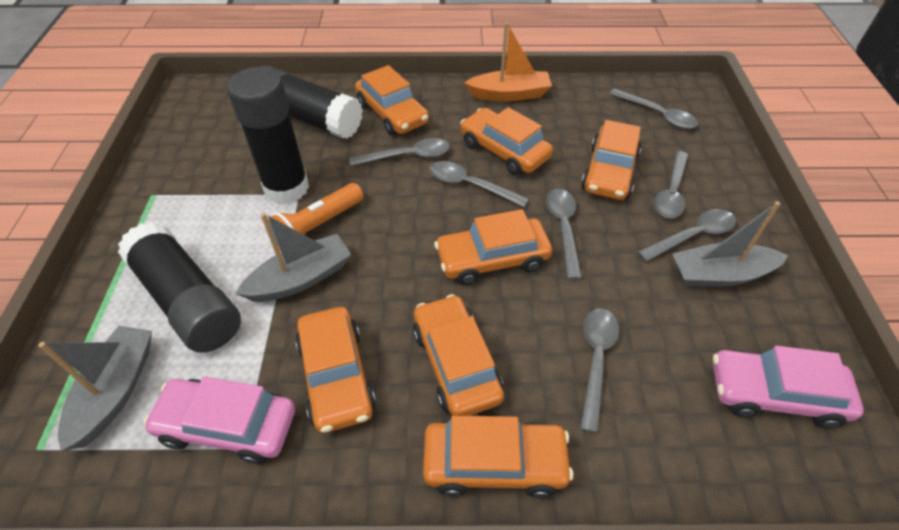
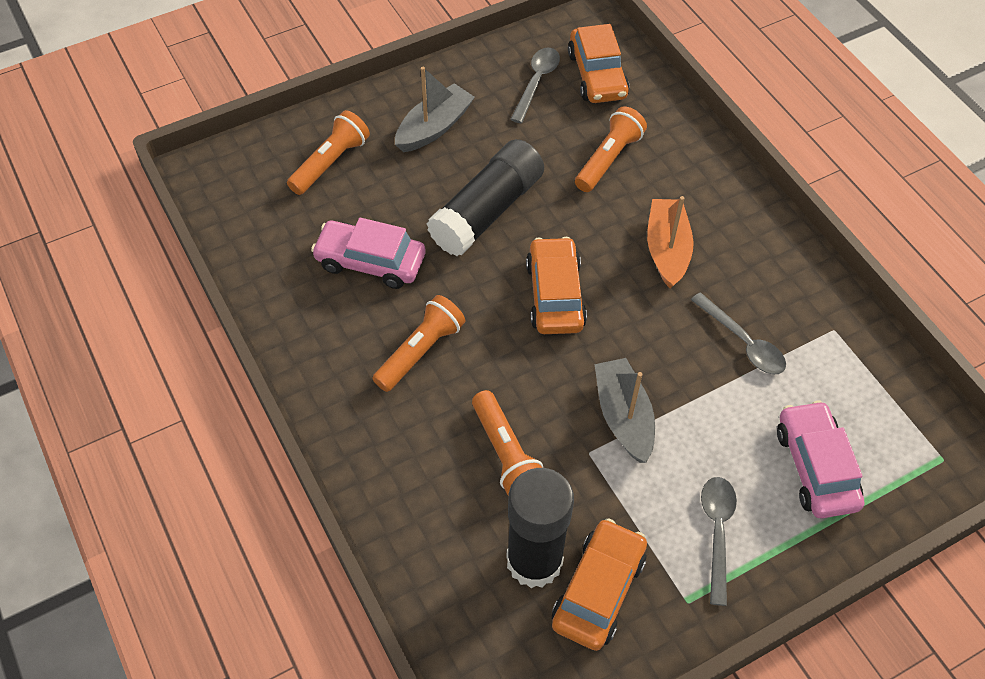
black glue stick: [118,222,241,353] [227,67,309,204] [261,66,363,139] = 3 -> [427,139,544,256] [506,468,574,588] = 2
grey boat: [38,326,152,451] [235,213,351,302] [672,201,788,287] = 3 -> [395,67,475,152] [594,358,655,463] = 2
grey spoon: [349,138,450,166] [429,161,529,207] [546,189,582,280] [580,309,619,433] [609,88,698,129] [637,209,736,262] [654,151,688,218] = 7 -> [510,48,560,123] [691,292,786,374] [701,477,737,606] = 3
orange car: [295,307,376,433] [355,65,429,135] [413,294,504,416] [423,416,573,498] [434,209,552,285] [460,107,553,175] [581,120,641,200] = 7 -> [526,237,587,334] [552,518,647,651] [568,24,630,103] = 3
orange flashlight: [267,183,363,251] = 1 -> [287,110,370,195] [372,295,465,392] [472,390,543,496] [575,107,647,192] = 4

